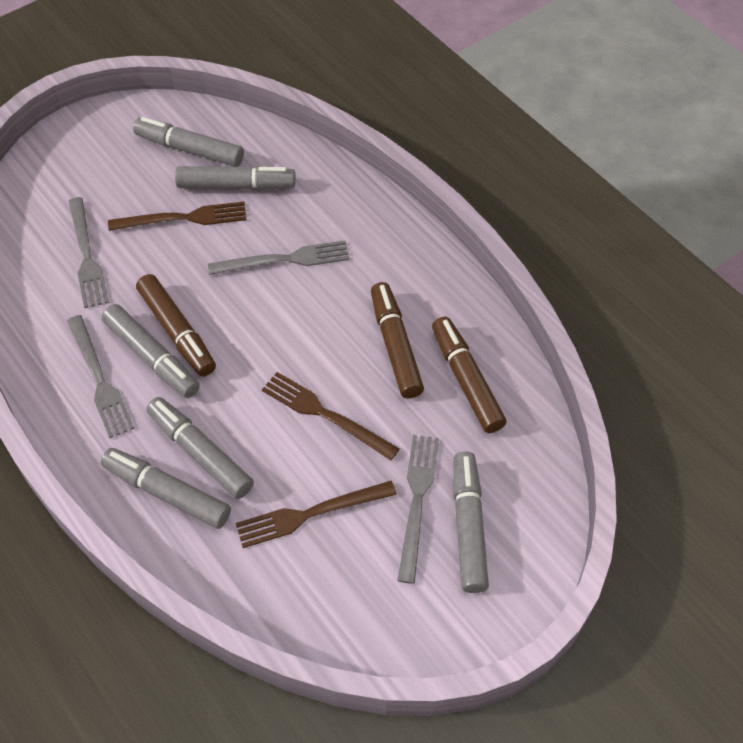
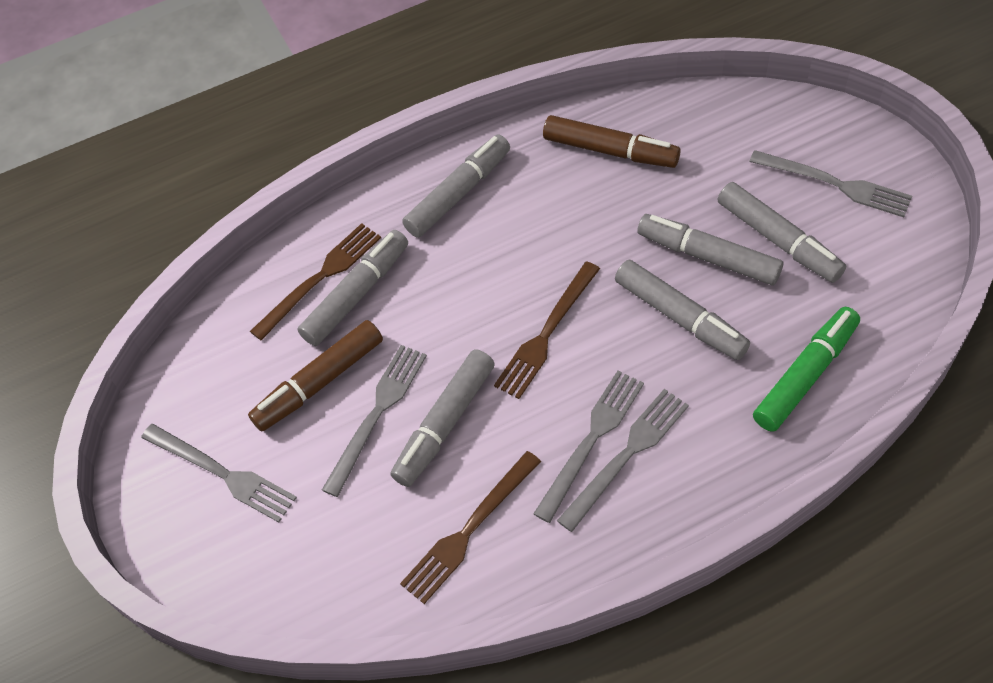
brown marker: [136,274,216,377] [371,282,424,399] [432,317,507,433] = 3 -> [248,320,383,431] [543,115,681,168] = 2
green marker: none = 0 -> [753,307,860,432] = 1
grey fork: [67,315,135,438] [69,197,109,308] [208,240,349,275] [397,435,439,584] = 4 -> [141,424,297,522] [322,345,427,497] [533,371,644,523] [557,389,689,532] [749,150,912,217] = 5

